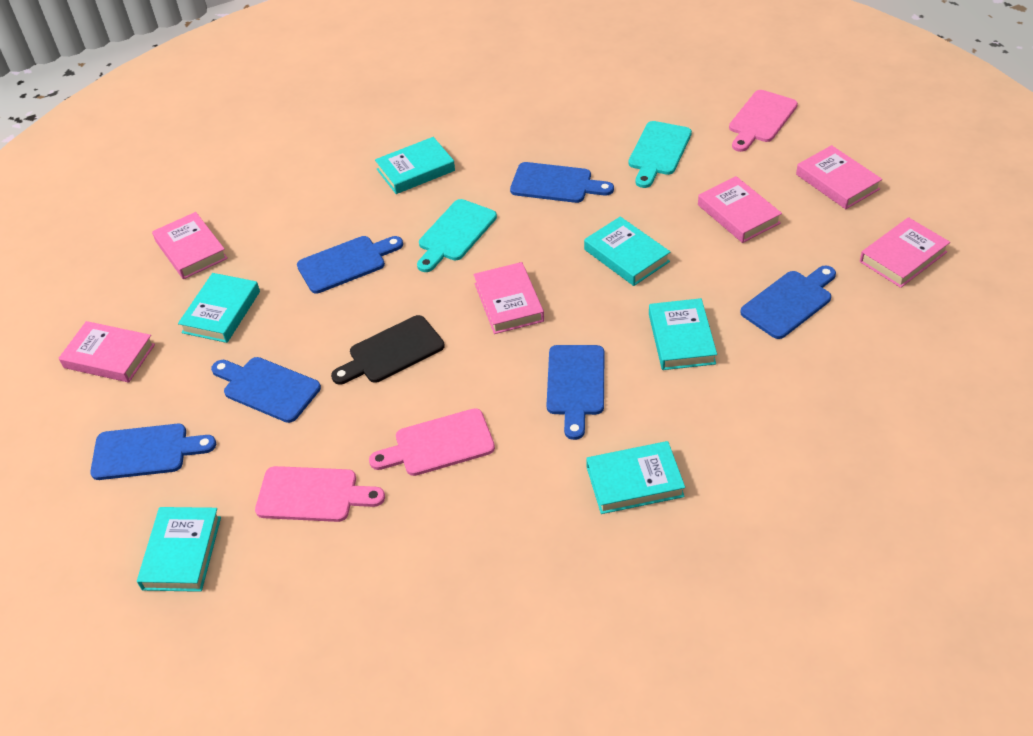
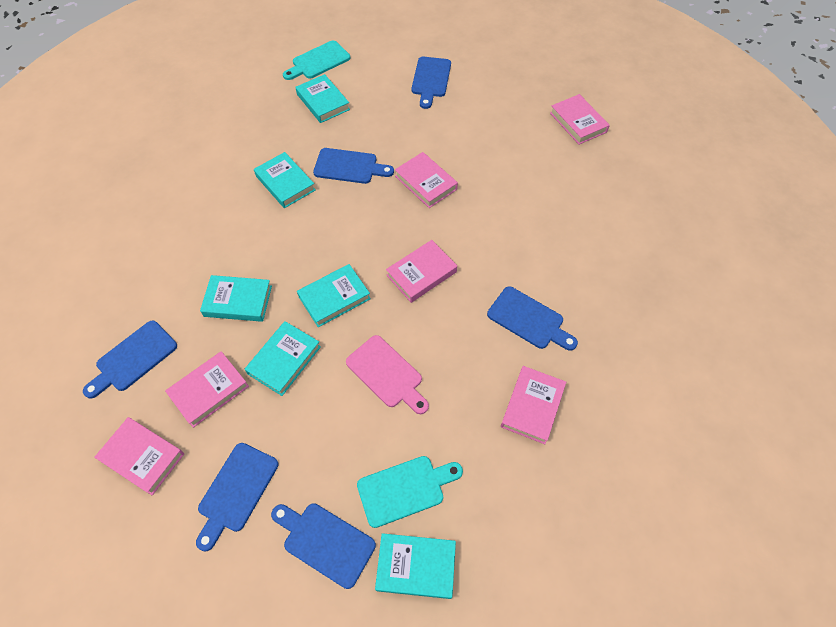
black cutting board: [331,315,445,385] = 1 -> none = 0
pink cutting board: [255,466,385,522] [369,408,495,476] [729,90,798,152] = 3 -> [346,335,429,414] = 1

